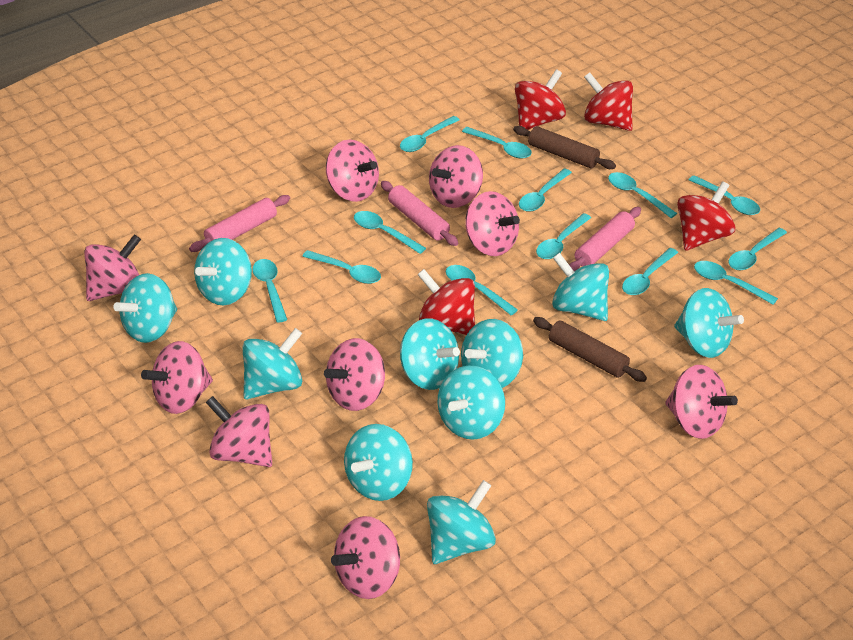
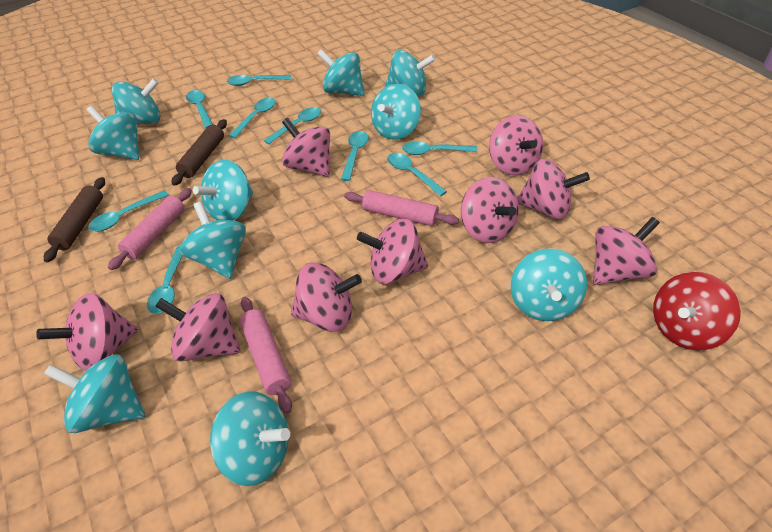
red spinning top: [417,269,475,335] [515,69,566,130] [584,72,633,131] [677,181,735,251] = 4 -> [653,272,741,350] = 1
turquoise spoon: [252,259,287,323] [302,250,381,284] [354,211,426,254] [400,116,460,152] [446,265,518,315] [462,127,532,158] [519,168,572,212] [536,213,591,259] [608,172,677,218] [622,248,678,295] [689,175,760,215] [694,261,778,305] [729,228,787,270] = 13 -> [88,190,169,232] [147,246,183,314] [186,90,213,128] [227,75,292,86] [229,98,275,138] [264,107,321,144] [341,131,369,181] [387,153,447,196] [402,141,477,155] = 9

